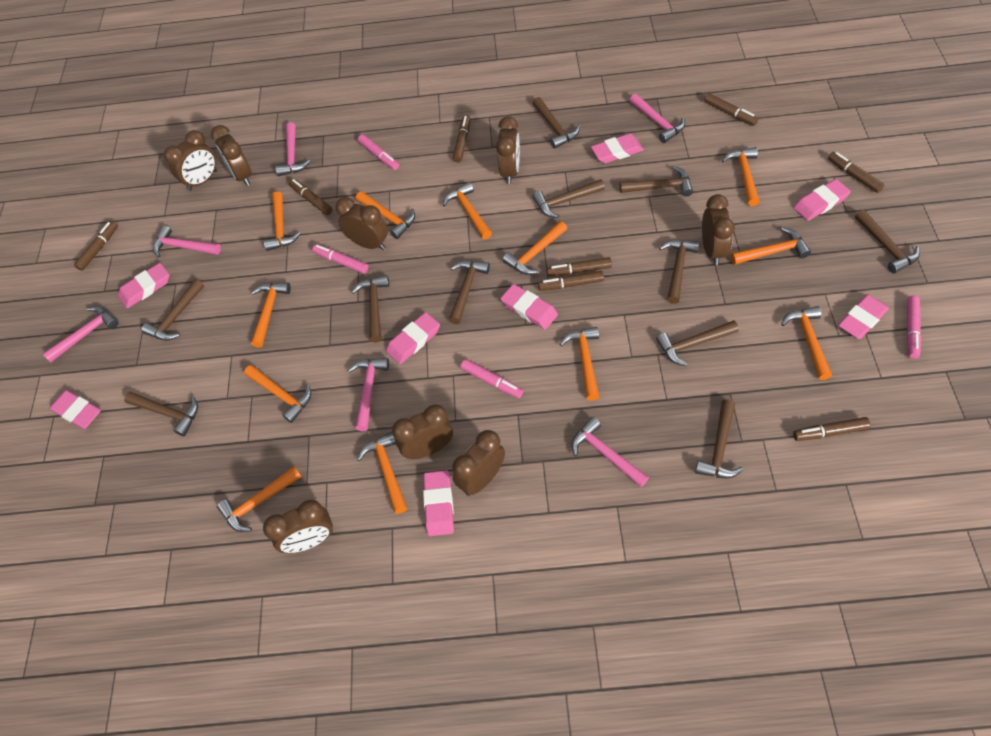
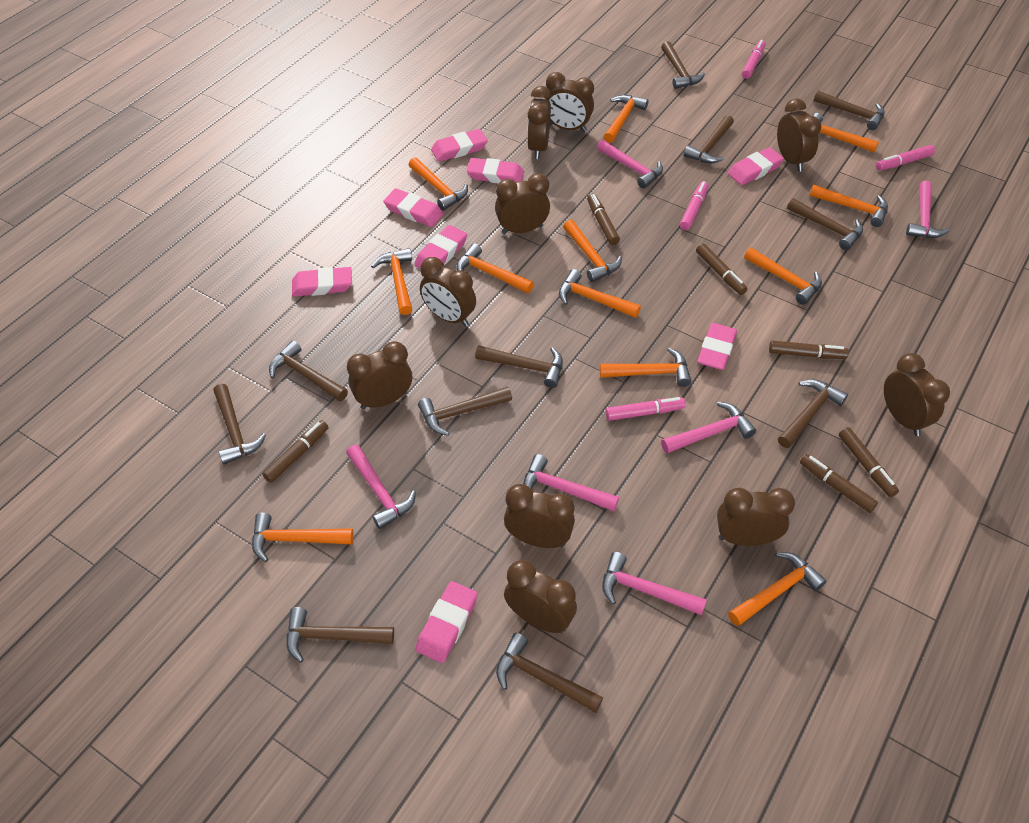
brown clock: [164,130,217,191] [211,125,252,186] [263,500,333,553] [335,197,388,250] [392,404,453,459] [452,430,505,496] [496,116,520,184] [702,194,735,265] = 8 -> [347,341,412,410] [420,257,476,327] [495,173,550,235] [504,484,575,548] [504,560,577,633] [527,86,552,159] [545,72,594,132] [717,488,795,546] [777,99,821,172] [884,353,950,436] = 10
brown marker: [74,221,118,271] [289,179,332,215] [453,115,471,162] [538,271,604,291] [546,257,612,277] [704,93,758,126] [793,417,871,441] [828,152,884,193] = 8 -> [262,420,329,483] [587,194,620,245] [696,244,748,295] [769,340,849,359] [800,454,878,513] [839,427,899,497] = 6

